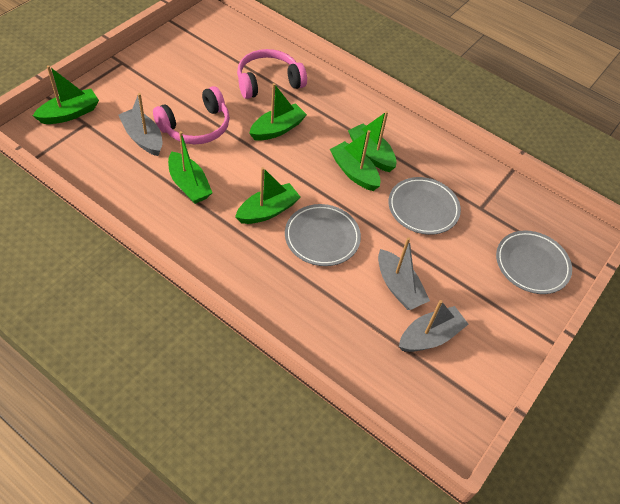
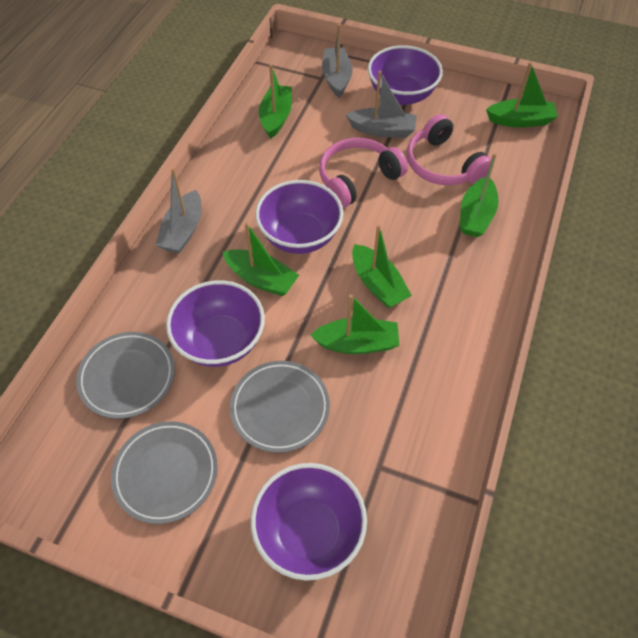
purple bowl: none = 0 -> [166,280,265,367] [251,463,367,581] [255,180,343,254] [368,45,443,105] = 4

